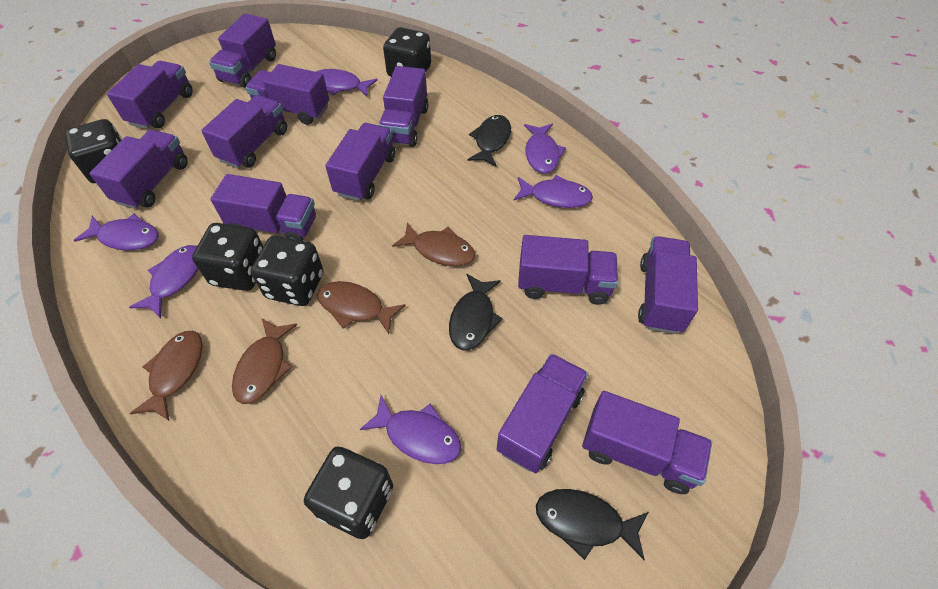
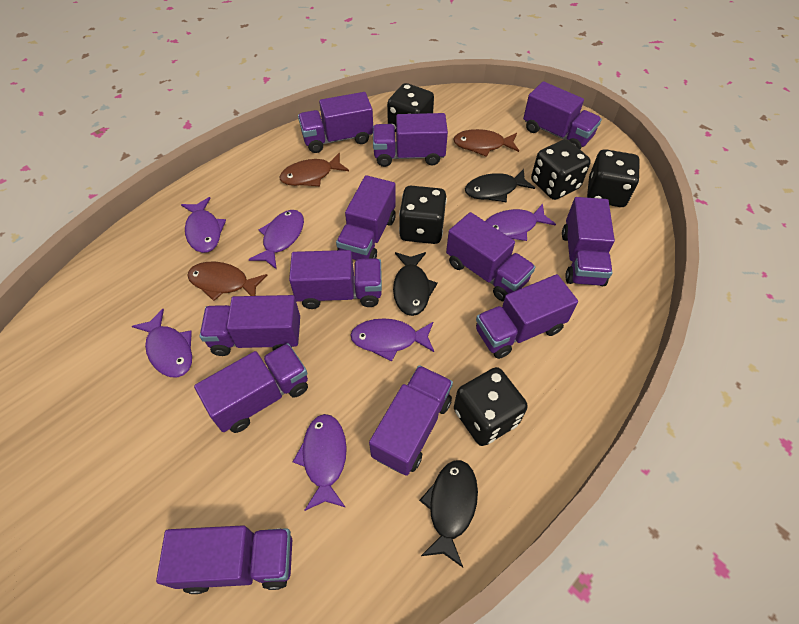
brown fish: [130,331,203,421] [232,319,297,404] [317,281,406,334] [392,222,476,266] = 4 -> [187,261,268,301] [280,153,349,186] [453,129,519,157] = 3

